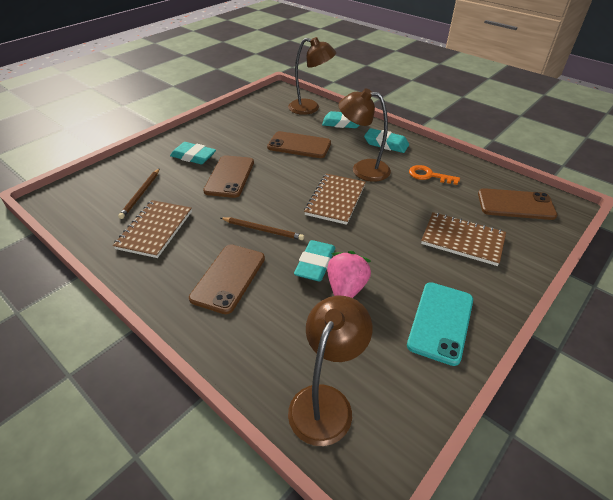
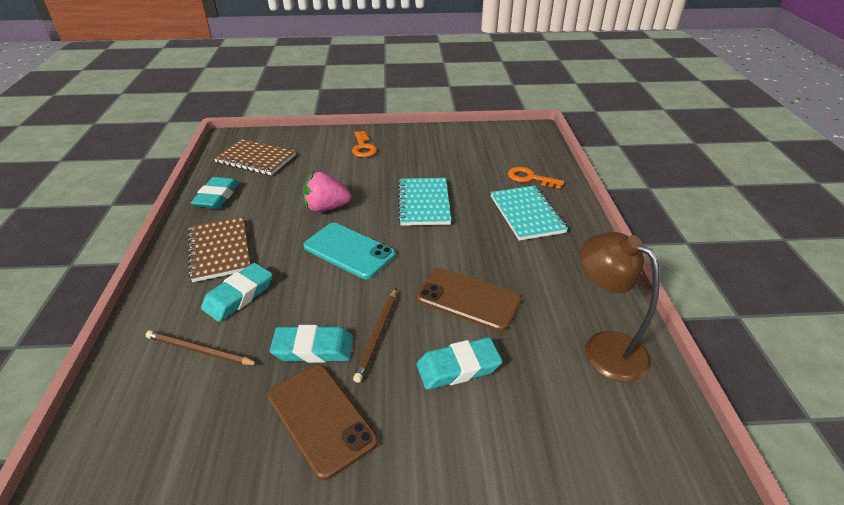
brown lamp: [288,37,336,115] [288,296,372,446] [338,89,391,182] = 3 -> [580,232,660,382] = 1
brown notebook: [113,200,192,258] [304,174,366,225] [421,212,506,266] = 3 -> [188,216,250,282] [214,139,296,175] = 2
brown phone: [189,244,265,314] [203,155,254,198] [267,131,331,158] [478,188,557,220] = 4 -> [268,364,378,480] [416,268,521,332] = 2
orange key: [409,165,460,185] = 1 -> [352,131,377,157] [508,167,564,188] = 2
turquoise notebook: none = 0 -> [398,178,451,226] [491,185,568,241] = 2

